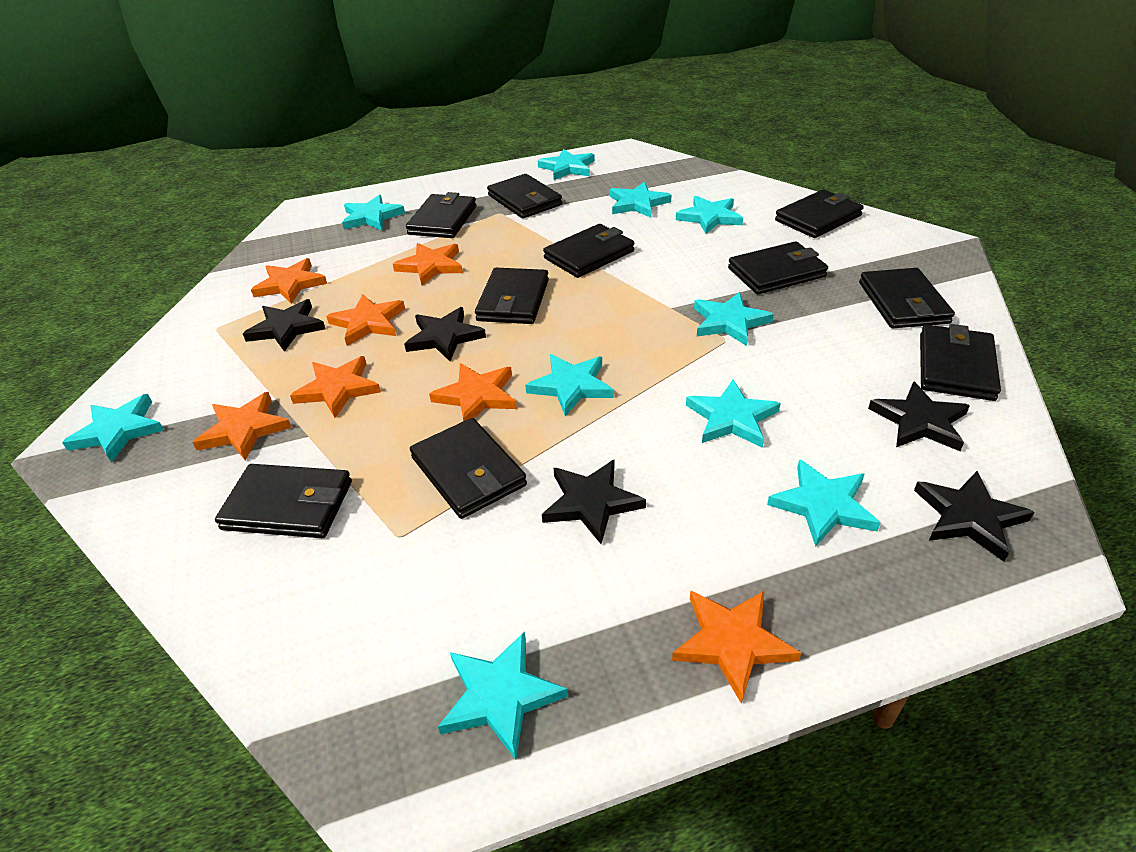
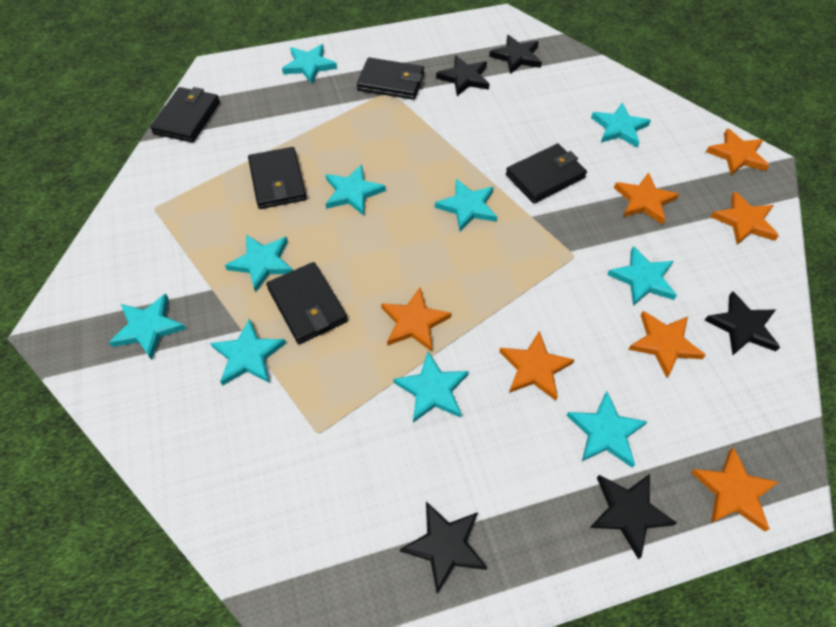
black wallet: [215,464,352,538] [406,192,476,238] [410,418,527,519] [475,268,549,324] [487,174,562,218] [543,224,634,278] [728,241,828,294] [775,189,864,238] [859,268,955,328] [920,324,1001,401] = 10 -> [150,87,220,143] [248,147,307,209] [266,262,348,344] [357,57,424,100] [506,144,587,203] = 5

